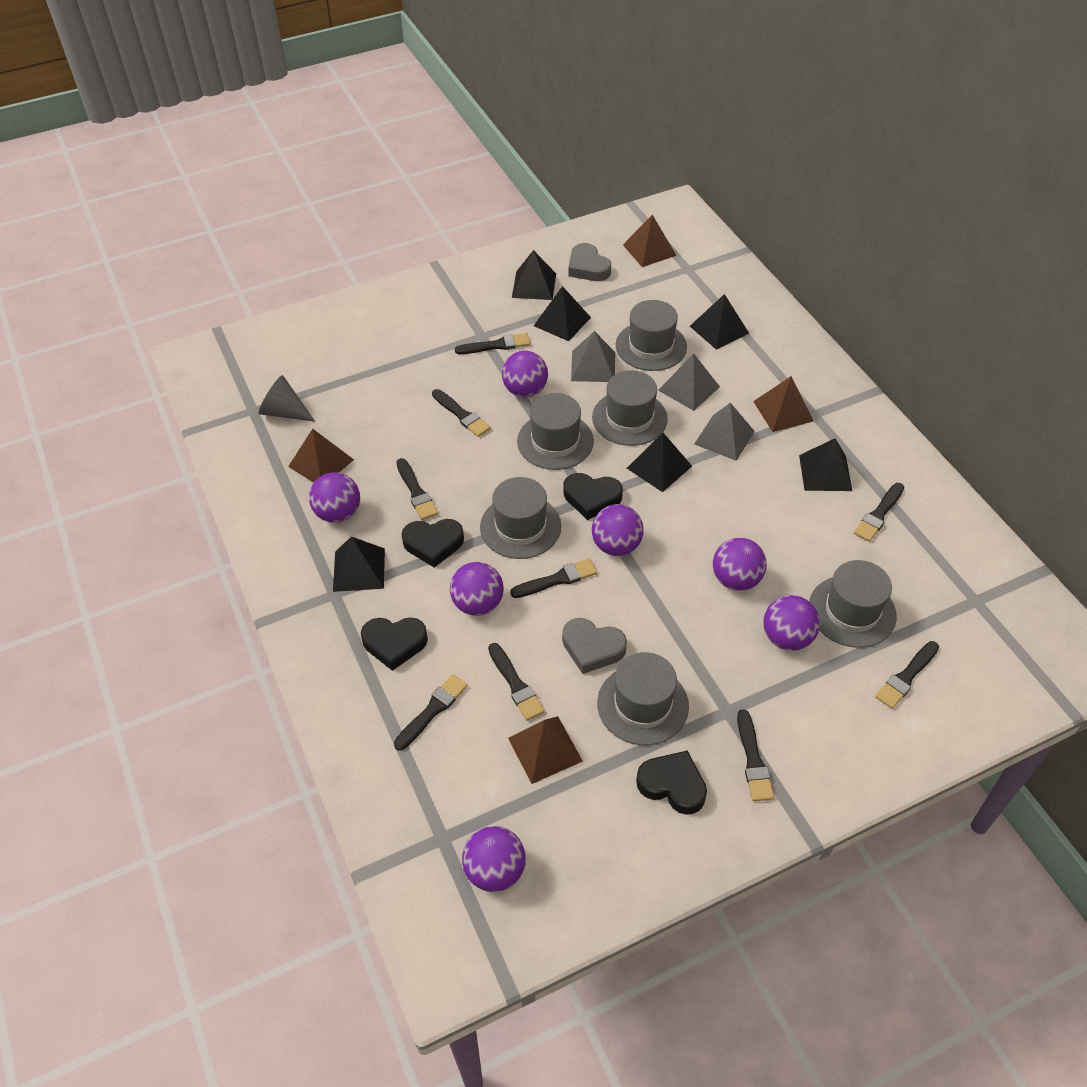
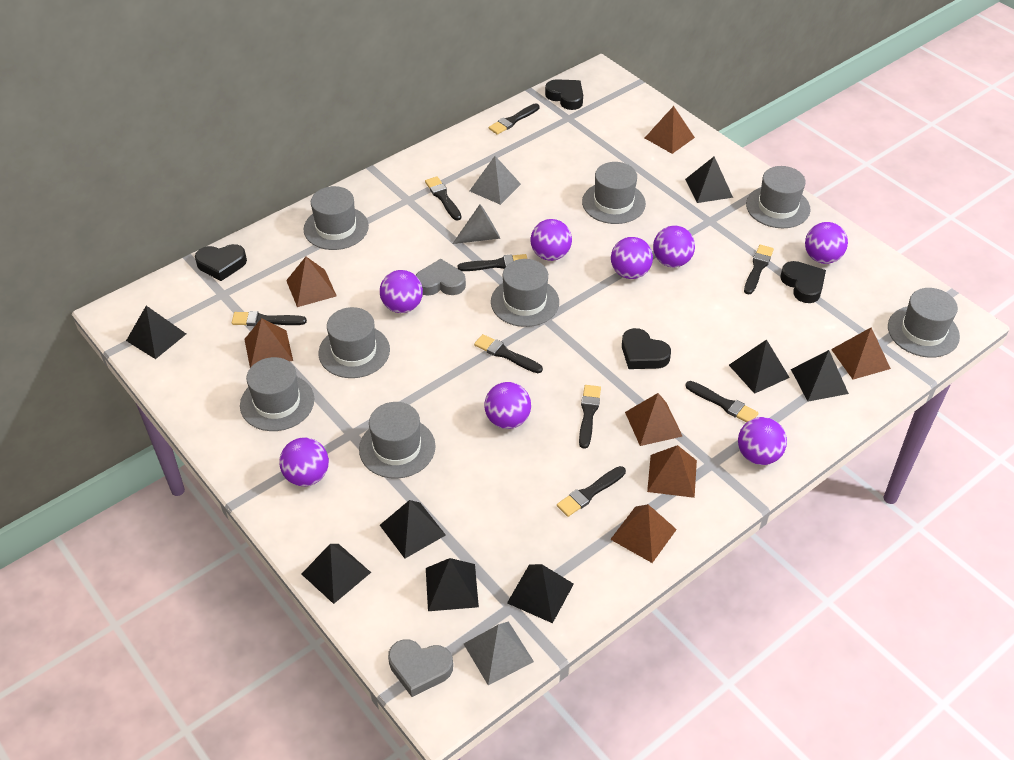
black pyramid: [333,536,385,592] [512,250,556,300] [534,286,591,341] [627,433,692,492] [690,294,749,350] [799,438,852,491] = 6 -> [126,306,186,359] [301,544,371,604] [380,500,446,558] [426,558,479,611] [507,564,574,623] [685,157,733,203] [729,340,790,394] [791,350,849,402] = 8
brown pyramid: [288,429,354,483] [508,716,583,784] [623,215,677,267] [753,376,814,432] = 4 -> [244,318,293,368] [286,257,337,307] [610,504,677,563] [625,393,683,446] [645,106,695,154] [647,445,697,498] [831,328,891,379] = 7
grey hat: [480,477,561,559] [517,393,594,470] [592,370,668,446] [597,652,689,745] [616,300,687,371] [809,560,897,648] = 6 -> [240,357,314,431] [303,186,369,250] [318,307,390,378] [359,402,435,479] [491,259,559,327] [582,162,646,224] [746,166,811,228] [888,288,960,358] = 8
grey pyramid: [571,331,615,382] [658,353,720,411] [694,403,755,461] = 3 -> [464,621,534,685] [470,156,521,205] = 2
purple ball: [309,472,360,523] [450,562,504,616] [462,826,526,892] [502,351,548,397] [592,504,644,556] [713,538,767,591] [763,595,820,651] = 7 -> [279,438,329,486] [380,270,423,313] [484,382,531,429] [531,219,572,261] [611,237,653,279] [653,226,695,267] [738,417,787,465] [805,222,848,264] = 8

